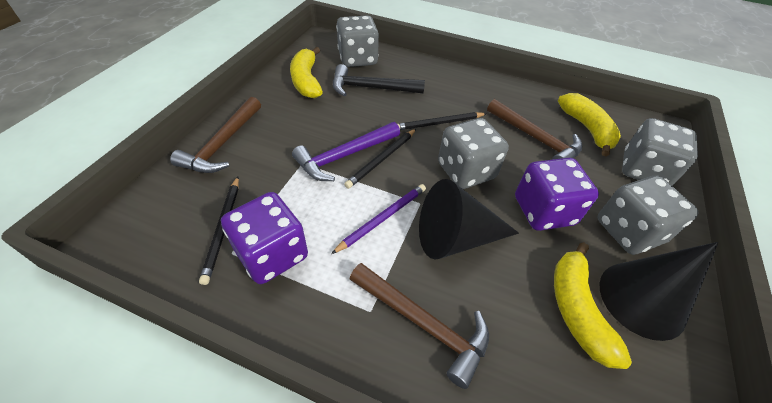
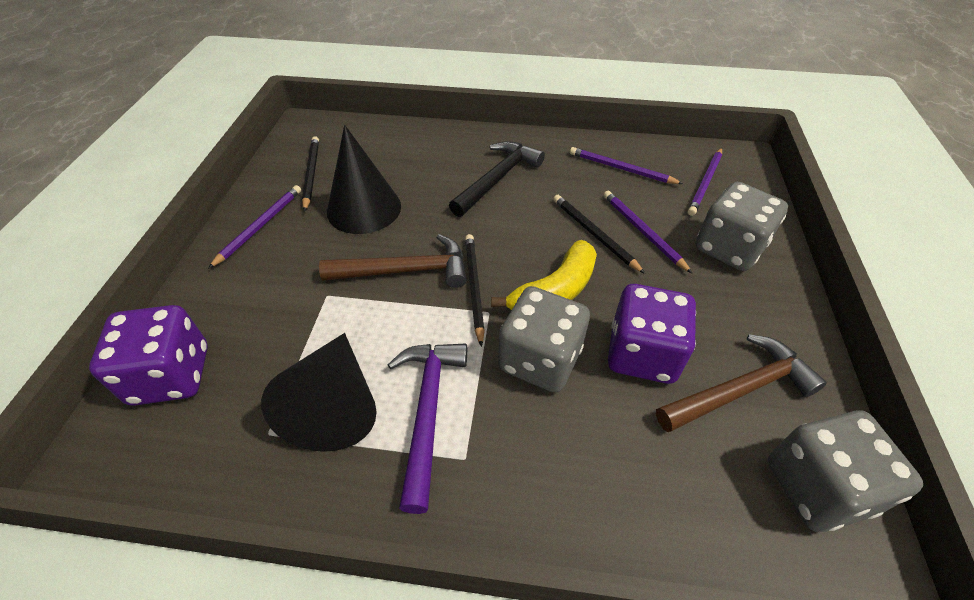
brown hammer: [170,97,261,173] [350,263,489,389] [487,99,582,160] = 3 -> [319,234,467,288] [656,334,827,432] = 2
grey dice: [336,16,379,67] [438,118,509,189] [597,176,698,255] [622,118,698,186] = 4 -> [498,286,590,392] [695,182,788,271] [768,410,923,532] = 3
purple pencil: [331,184,426,254] = 1 -> [208,185,301,269] [570,147,683,184] [603,191,692,273] [688,148,722,216] = 4
yellow banana: [290,47,323,98] [554,242,632,369] [558,93,621,156] = 3 -> [491,240,597,310] = 1

